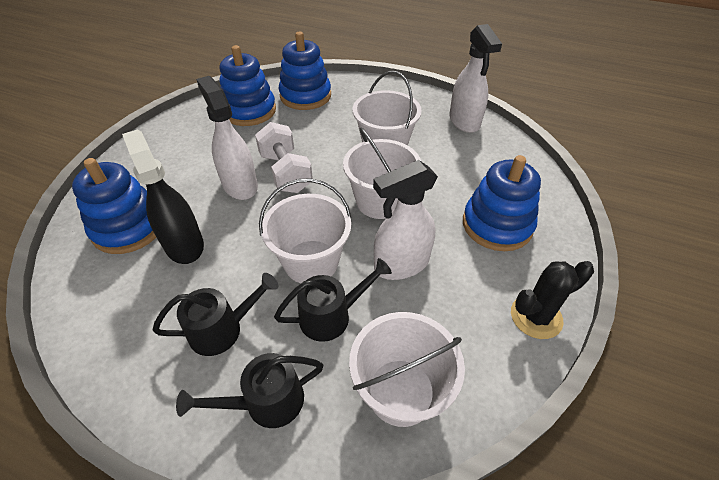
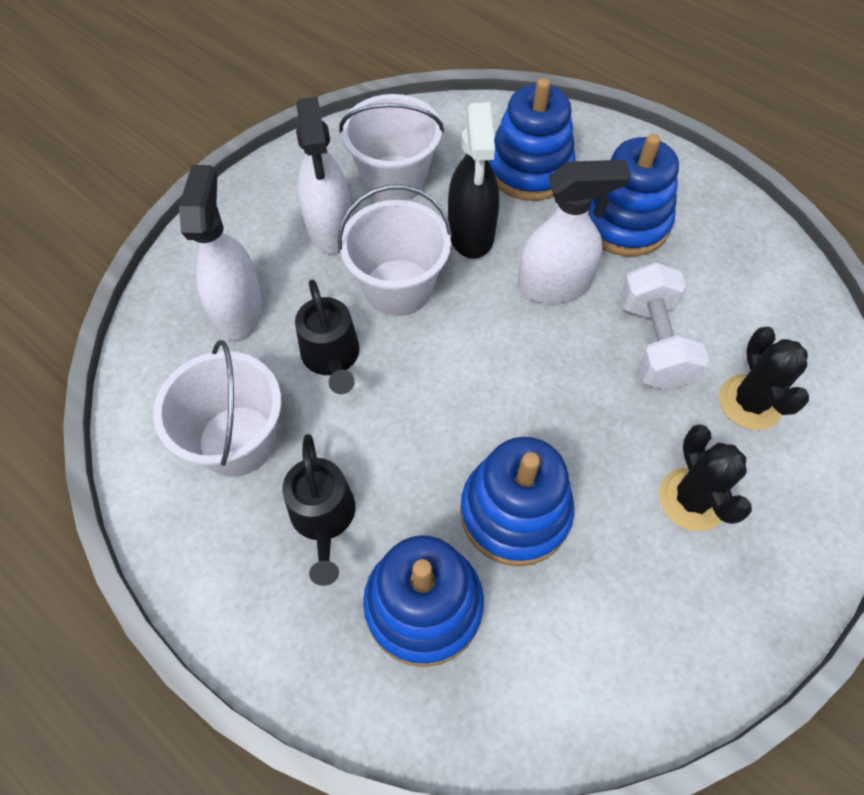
black cactus: [511,261,594,339] = 1 -> [659,424,752,531] [719,327,809,430] = 2
black watering can: [153,273,278,356] [176,353,323,428] [274,258,392,342] = 3 -> [282,434,355,586] [295,279,359,394] = 2
white bucket: [259,178,352,283] [343,127,421,219] [349,312,465,427] [353,71,422,145] = 4 -> [153,340,281,477] [338,185,452,316] [339,94,444,201] = 3

